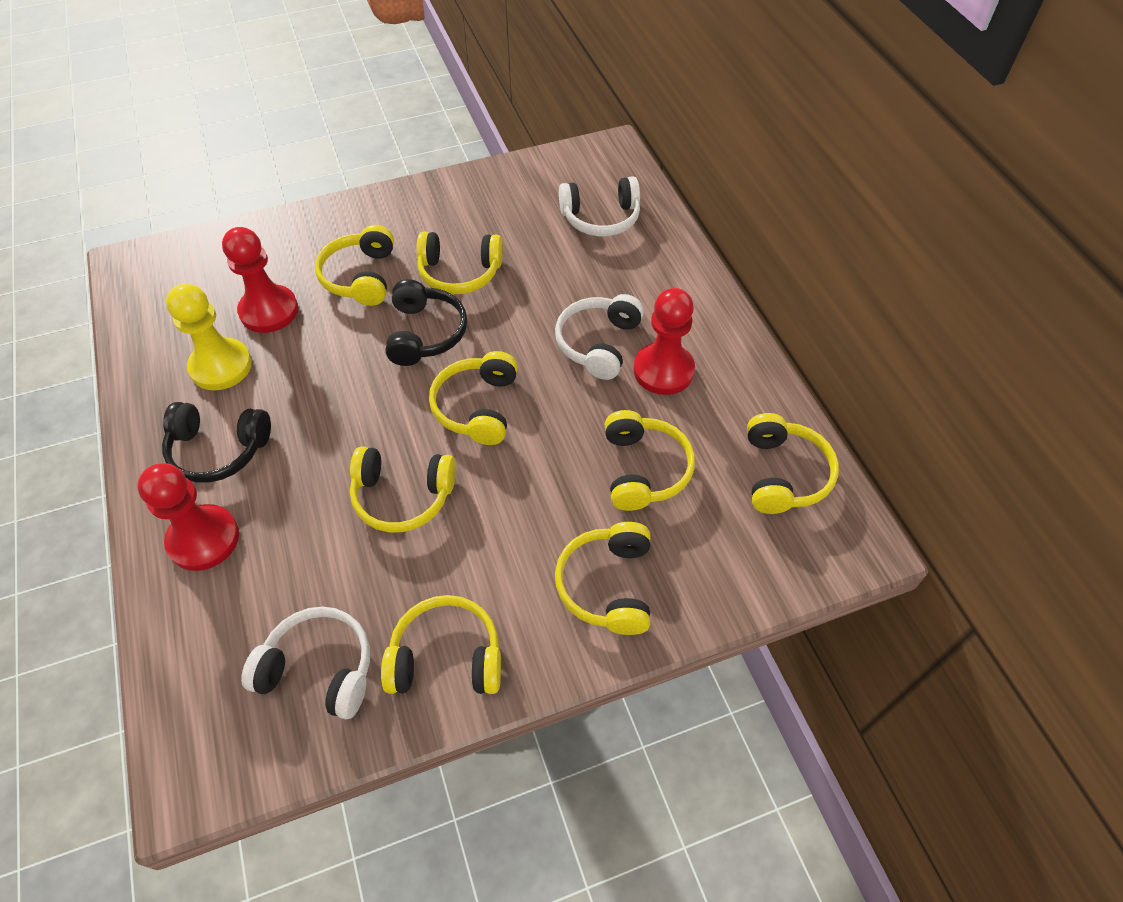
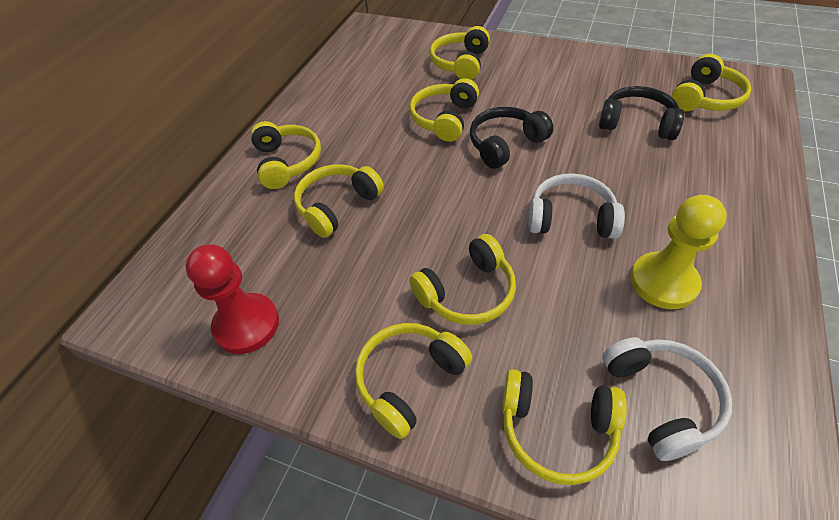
red pawn: [137,463,239,571] [222,227,298,333] [634,288,695,395] = 3 -> [185,244,279,354] = 1
white headphones: [241,606,370,719] [555,294,644,380] [559,176,640,236] = 3 -> [529,173,625,239] [602,337,732,461] = 2

